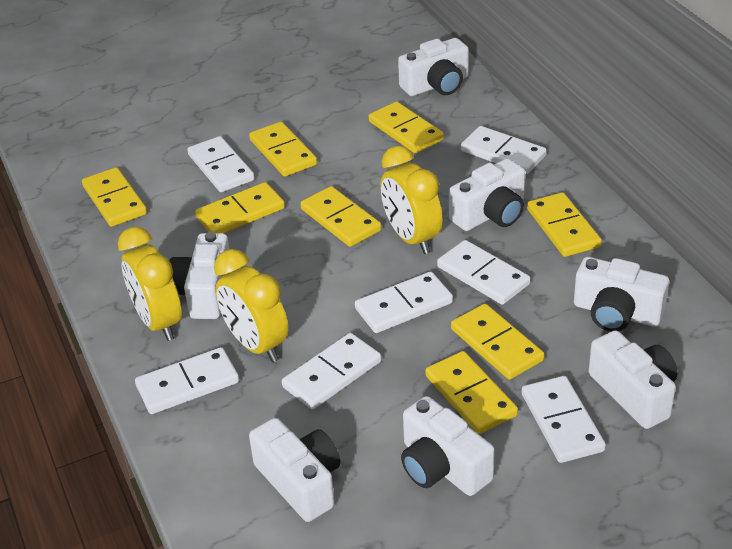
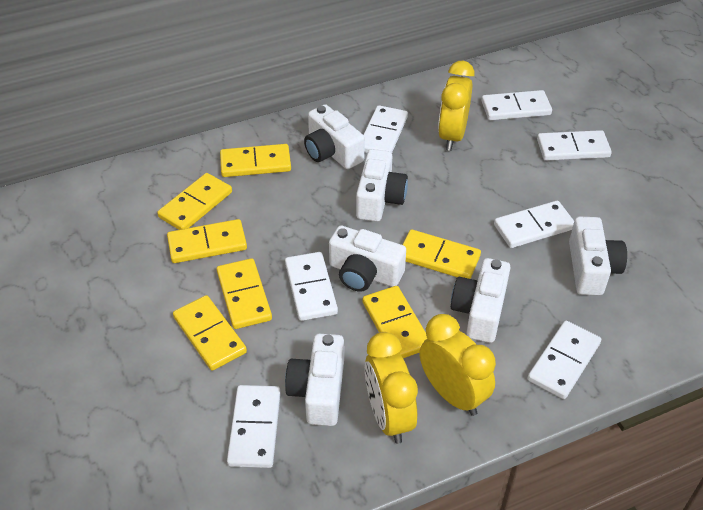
white camera: [169,232,229,319] [249,418,340,522] [398,38,469,96] [401,396,495,496] [449,158,525,231] [574,257,669,332] [589,330,677,429] = 7 -> [285,334,344,426] [304,104,365,169] [329,226,406,292] [356,149,408,222] [451,258,510,343] [569,217,627,295] = 6
yellow domino: [82,167,147,227] [195,182,285,233] [249,122,317,177] [300,186,381,247] [369,102,444,153] [425,351,518,434] [451,304,544,380] [527,192,602,257] = 8 -> [157,173,232,230] [167,219,247,263] [173,295,247,371] [217,258,272,329] [220,144,291,177] [362,286,427,358] [402,229,481,279] = 7

